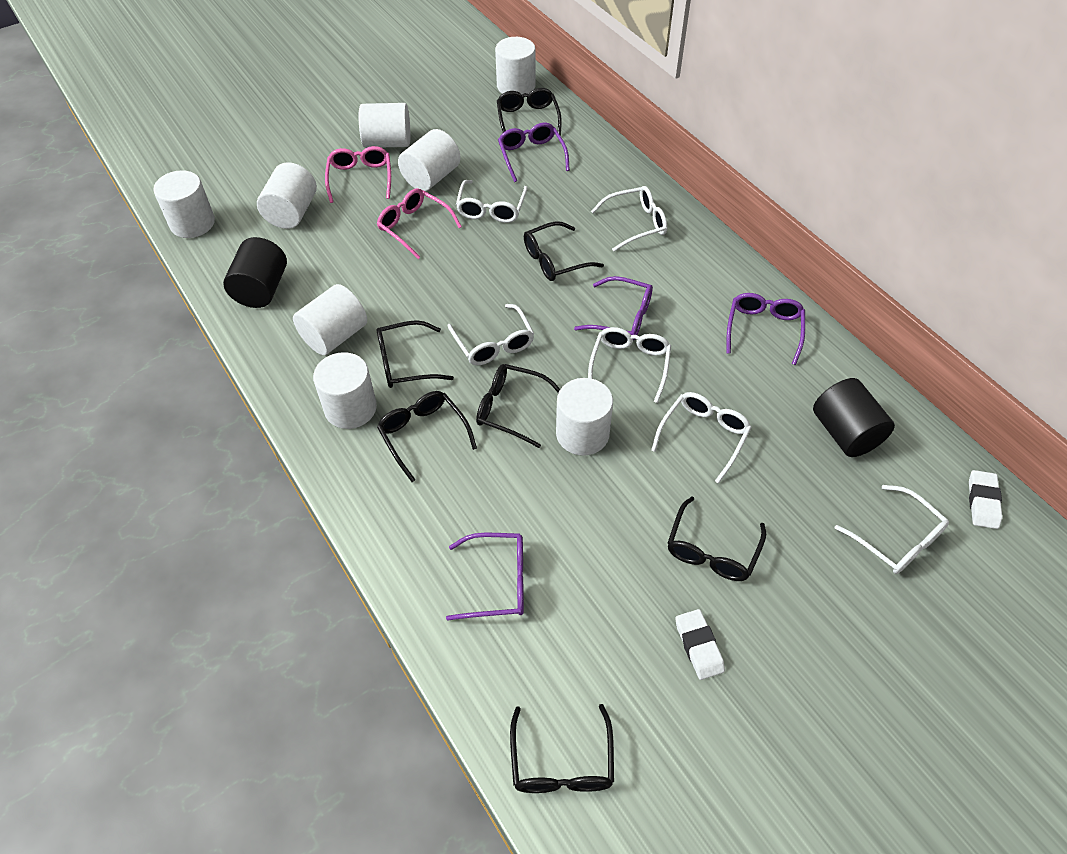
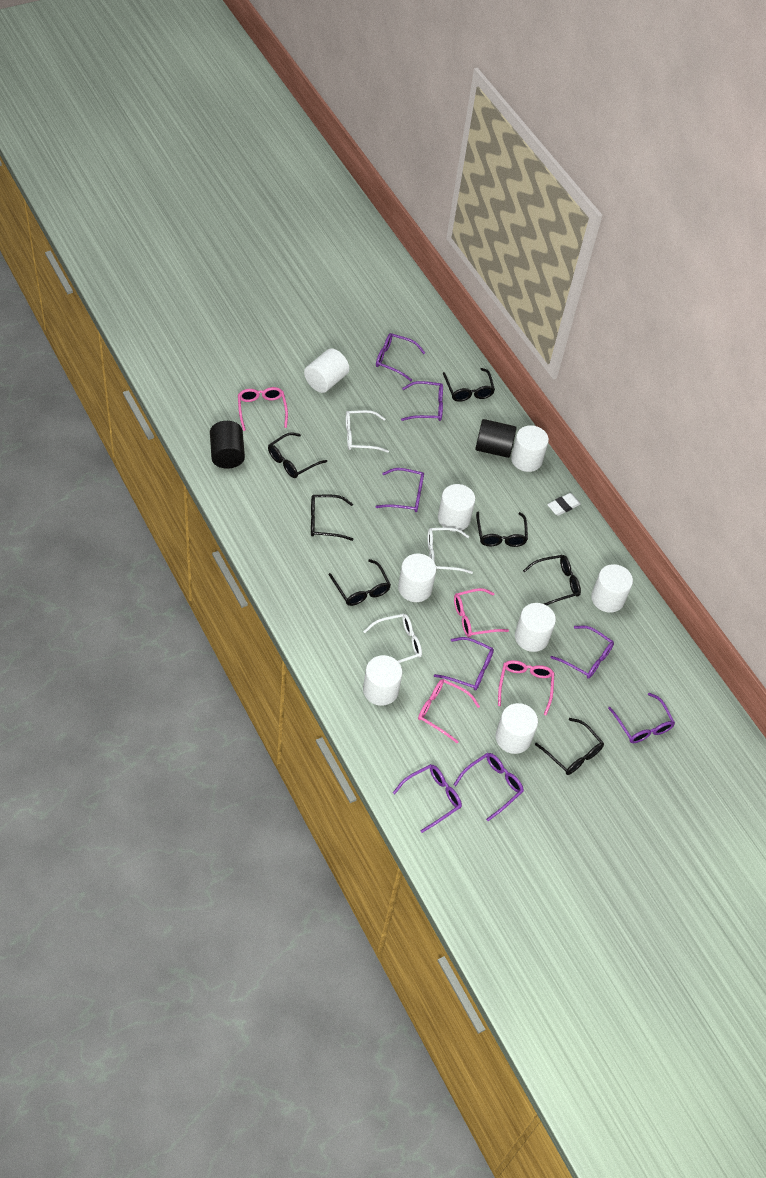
pink glasses: [325,146,391,203] [377,188,462,259] = 2 -> [238,387,288,431] [418,679,480,743] [454,588,509,637] [498,660,554,715] = 4
purple glasses: [446,533,524,621] [498,122,570,182] [574,276,653,340] [726,293,805,365] = 4 -> [376,333,425,381] [376,468,424,512] [393,764,462,833] [401,381,443,421] [434,637,494,690] [453,753,524,821] [550,626,614,679] [608,693,675,743] = 8
white eraser: [675,609,725,680] [969,470,1002,529] = 2 -> [547,493,581,516] = 1
white glasses: [448,304,534,365] [456,180,528,223] [588,327,671,403] [591,186,667,252] [651,392,752,484] [835,485,949,574] = 6 -> [346,410,389,453] [363,614,422,663] [428,527,473,574] = 3

